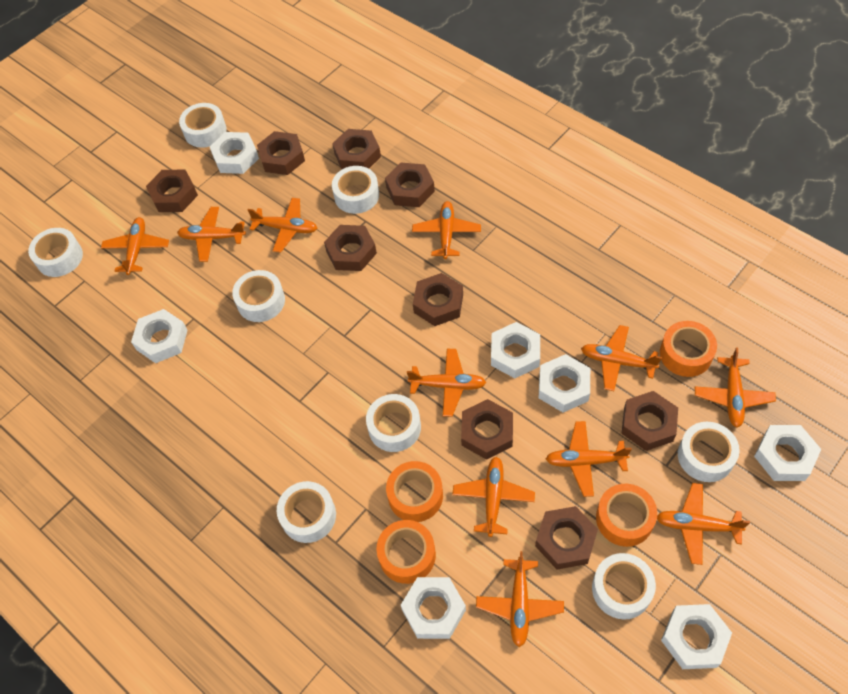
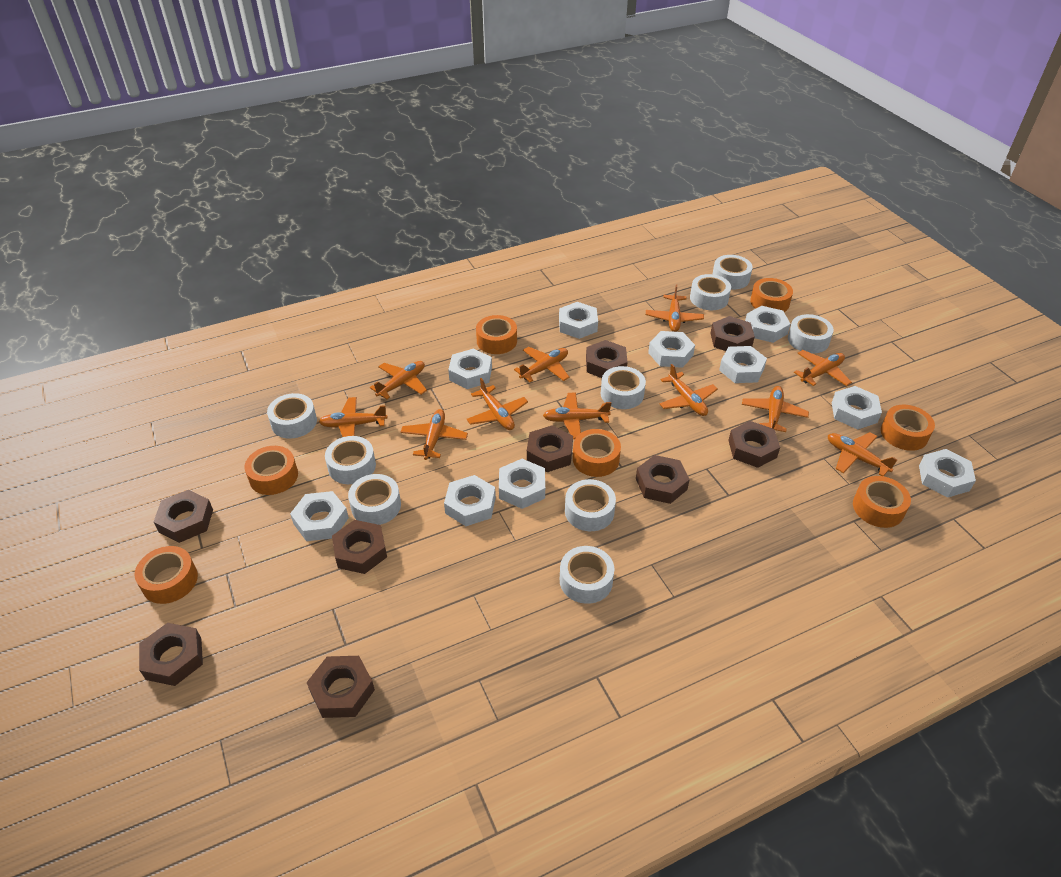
orange tape: [376,520,436,584] [386,461,443,522] [596,484,657,547] [660,321,717,377] = 4 -> [134,546,198,604] [245,446,298,495] [476,315,517,354] [573,429,621,477] [750,278,793,312] [853,476,911,528] [881,405,935,451] = 7
white nut: [131,309,188,363] [210,132,259,174] [401,577,466,639] [491,322,540,378] [539,354,590,413] [661,604,732,669] [754,425,821,481] = 7 -> [290,491,349,541] [444,475,496,526] [448,349,492,389] [499,459,545,509] [559,302,598,339] [648,331,695,368] [719,346,767,383] [745,306,790,343] [832,386,882,430] [919,449,976,497] = 10
white tape: [28,228,83,277] [179,103,227,148] [232,270,285,322] [277,481,336,543] [332,166,379,214] [366,394,421,452] [592,553,656,620] [678,422,740,482] = 8 -> [267,393,317,438] [325,436,376,484] [348,474,401,525] [560,546,614,604] [565,479,616,531] [601,366,646,409] [690,274,731,310] [713,255,753,289] [788,314,834,353] = 9

